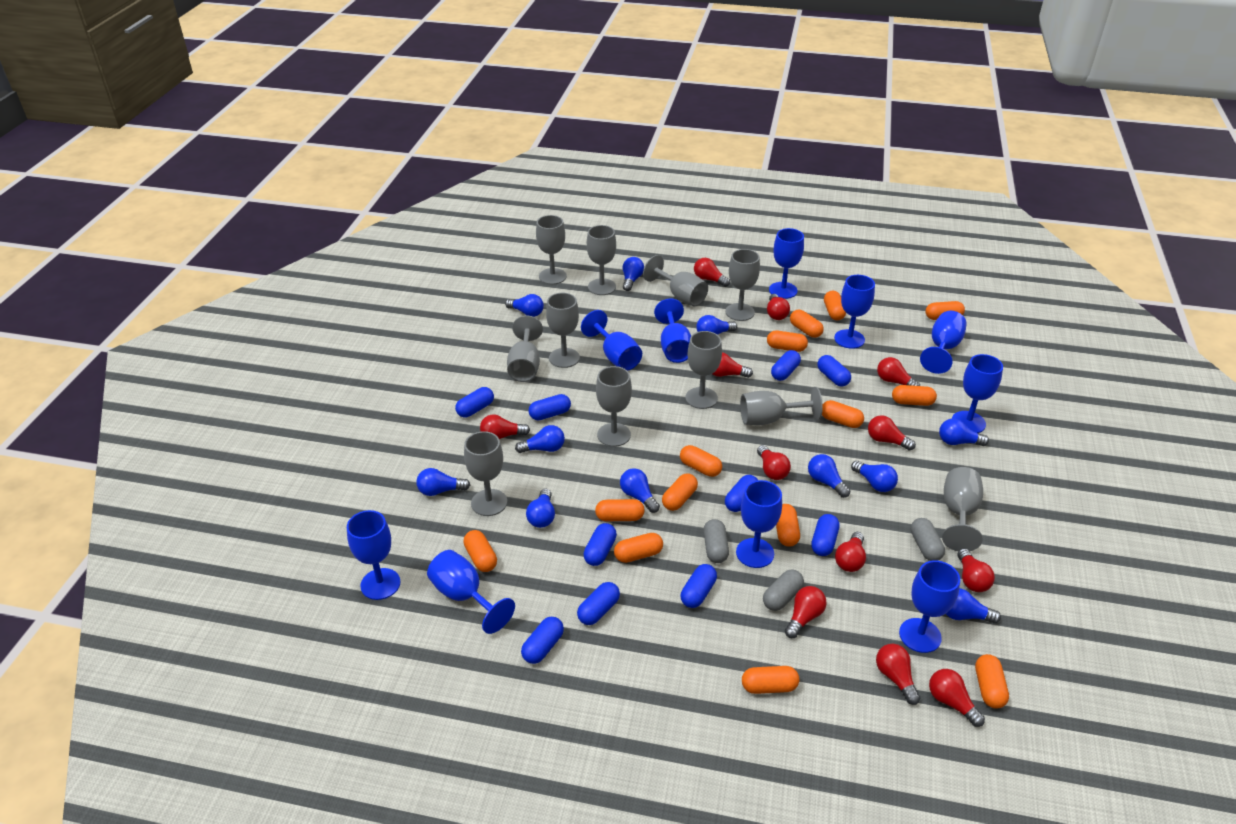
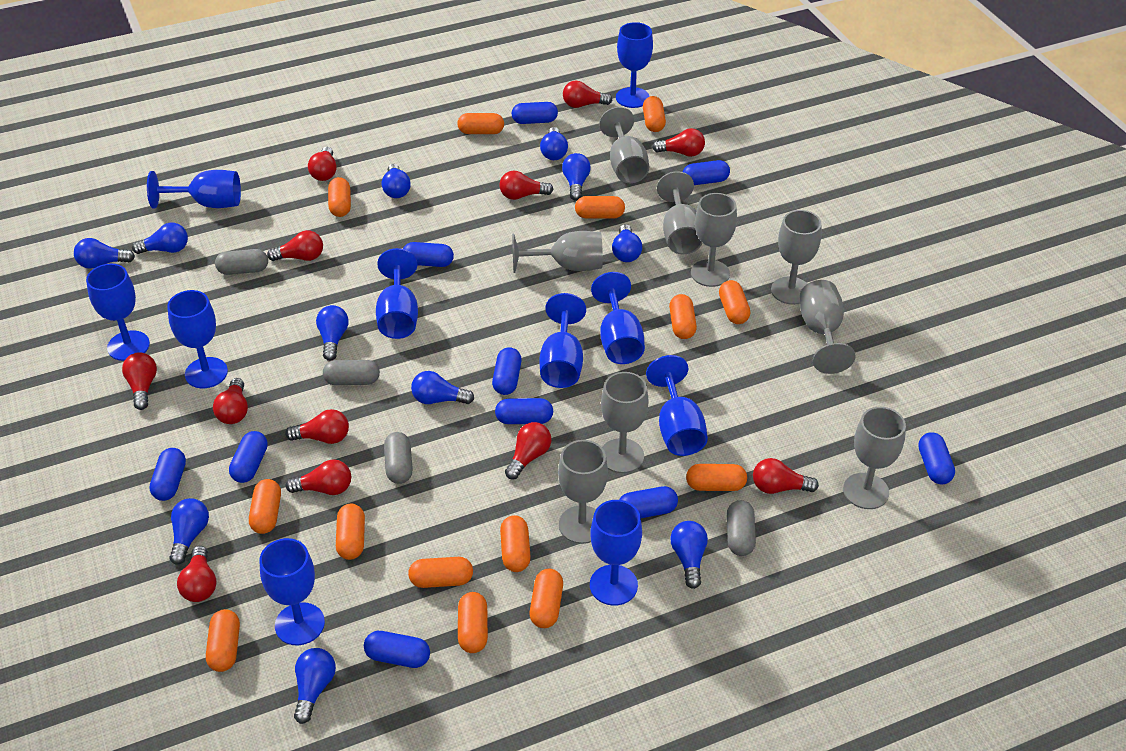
grey capsule: [703,519,729,563] [763,569,804,611] [911,518,945,561] = 3 -> [215,249,268,275] [323,360,380,385] [384,432,413,484] [727,500,756,556] = 4
grey goblet: [464,431,507,516] [507,316,543,382] [536,215,567,285] [546,293,580,368] [587,225,616,295] [596,366,632,447] [643,255,708,306] [685,331,722,409] [726,249,760,321] [740,387,823,425] [942,467,983,551] = 11 -> [512,231,603,273] [558,440,608,544] [599,107,649,183] [601,372,649,473] [657,171,702,254] [691,193,737,287] [771,210,822,305] [800,280,856,374] [843,407,906,509] = 9

